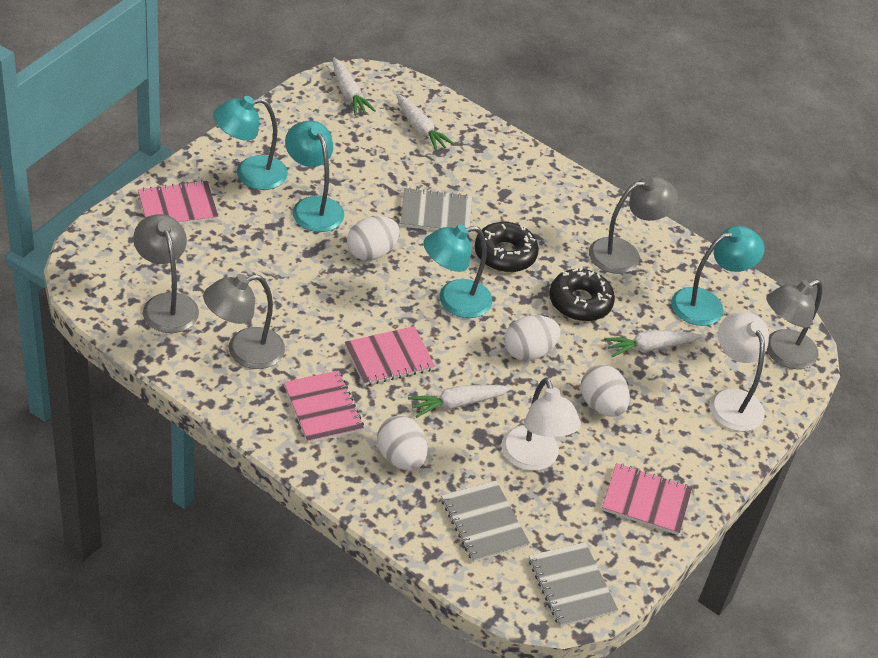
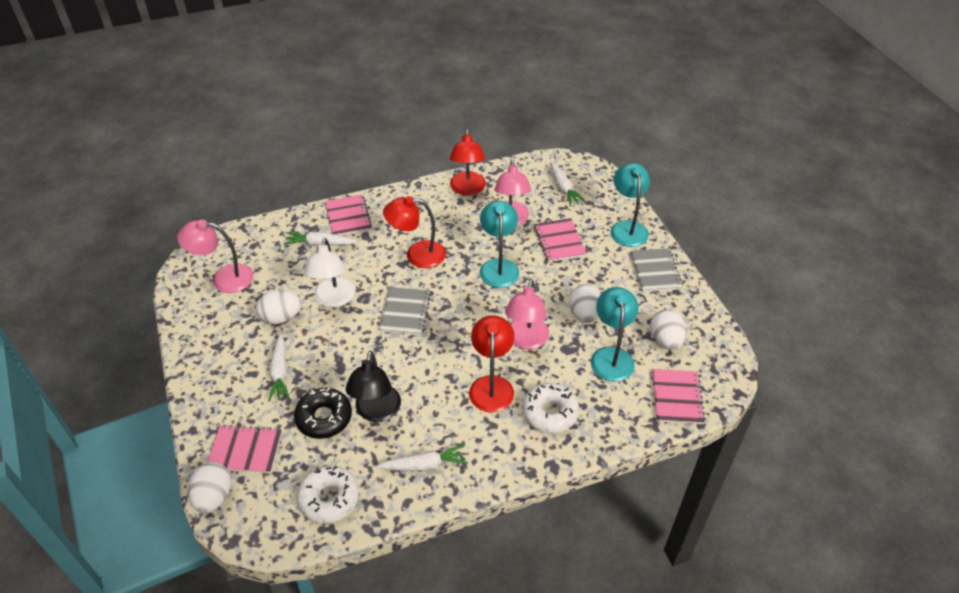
black donut: [475,222,539,272] [549,267,615,321] = 2 -> [294,387,352,439] = 1
black lamp: none = 0 -> [345,351,401,422] = 1
grey lamp: [133,214,199,333] [203,274,285,369] [589,176,678,274] [766,279,822,369] = 4 -> none = 0
grey notebook: [400,187,472,235] [441,481,530,562] [529,542,618,627] = 3 -> [379,287,431,335] [630,248,683,292] = 2
pink lamp: none = 0 -> [177,220,253,293] [494,159,531,226] [505,279,549,349] = 3
red lamp: none = 0 -> [383,196,446,268] [450,129,486,195] [469,315,515,413] = 3
turquoise lamp: [213,96,288,190] [285,120,344,232] [423,224,492,318] [671,226,764,326] = 4 -> [480,201,519,288] [591,287,639,382] [611,163,650,247] = 3
white donut: none = 0 -> [297,466,359,524] [522,383,579,433] = 2
white lamp: [501,378,581,471] [710,312,769,431] = 2 -> [304,238,355,307] = 1

